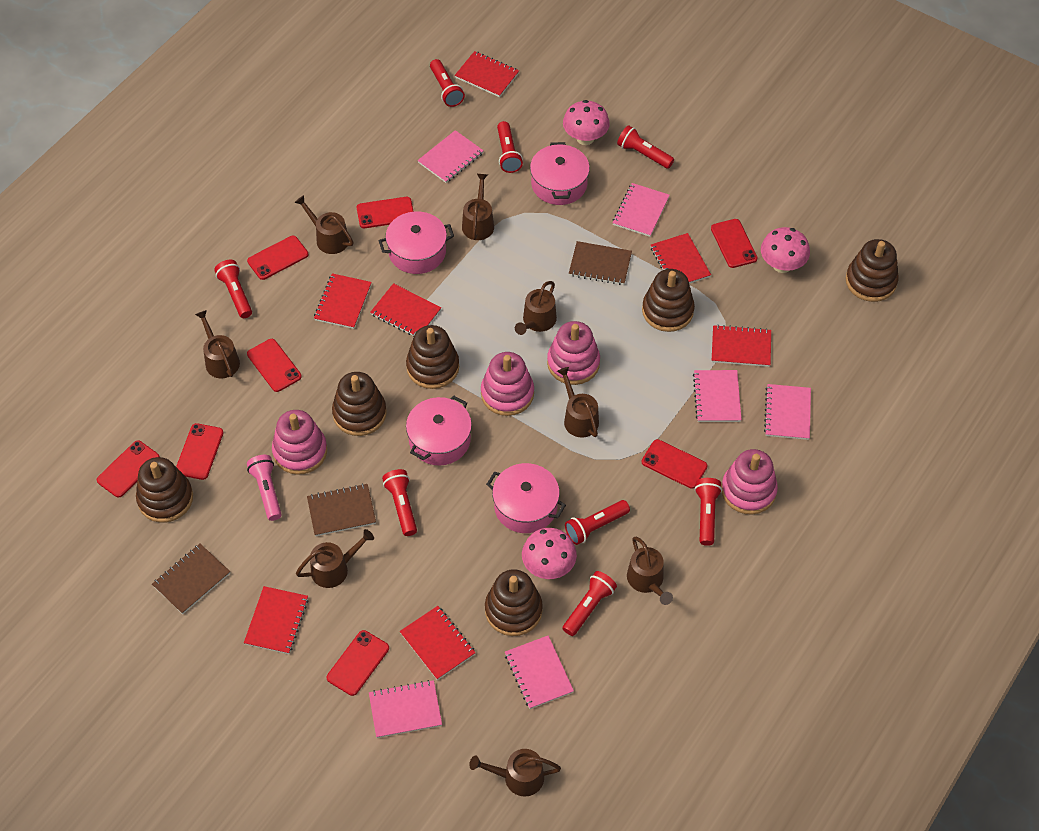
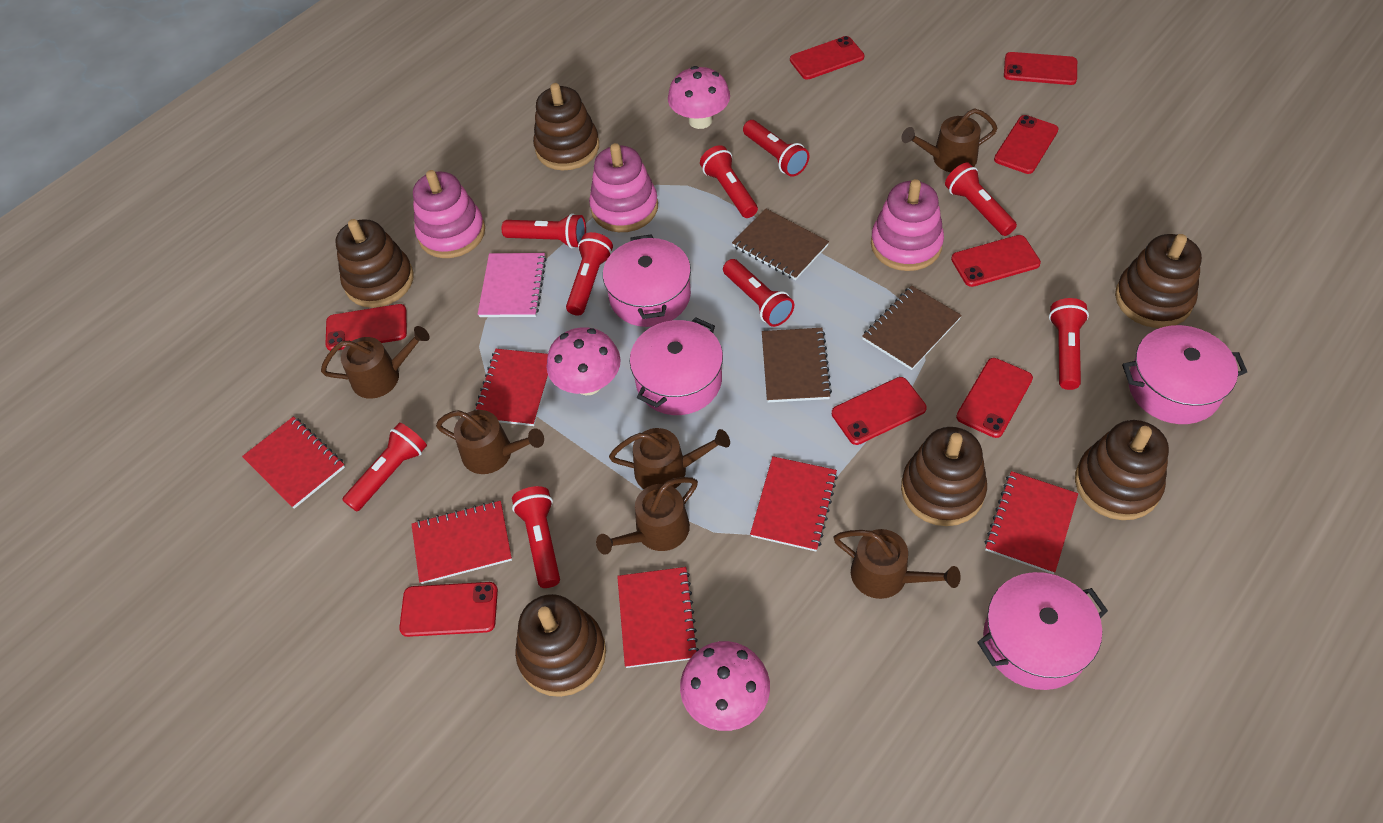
brown watering can: [195,310,240,378] [294,195,354,254] [296,529,374,588] [462,174,494,240] [469,749,561,797] [515,281,557,335] [557,367,599,438] [627,537,673,605] = 8 -> [321,326,430,399] [436,410,544,474] [596,477,698,555] [609,428,730,489] [833,529,961,599] [901,109,998,172] = 6
pink flashlight: [247,455,282,521] = 1 -> none = 0
pink notebook: [369,680,442,738] [418,130,484,183] [505,635,574,709] [613,183,670,237] [693,370,742,422] [764,384,811,440] = 6 -> [478,253,547,317] = 1
pink stacking toy: [272,410,327,475] [481,352,534,416] [547,321,600,385] [721,449,778,515] = 4 -> [413,170,485,258] [589,143,658,232] [871,179,944,271] = 3
red flashlight: [214,260,252,318] [382,469,417,536] [430,59,465,107] [497,121,523,173] [562,571,617,636] [565,500,630,545] [617,125,674,169] [695,478,722,546] = 8 -> [342,423,427,512] [502,213,586,248] [512,486,560,588] [566,232,613,316] [700,145,758,218] [723,259,794,327] [743,120,809,177] [945,163,1017,236] [1049,298,1089,390] = 9
red notebook: [244,586,309,654] [314,273,372,329] [370,283,441,337] [400,606,476,680] [455,51,519,97] [651,233,711,284] [712,325,771,367] = 7 -> [242,416,345,509] [411,501,512,584] [473,349,549,426] [617,567,699,668] [750,456,838,551] [985,471,1078,574] = 6

